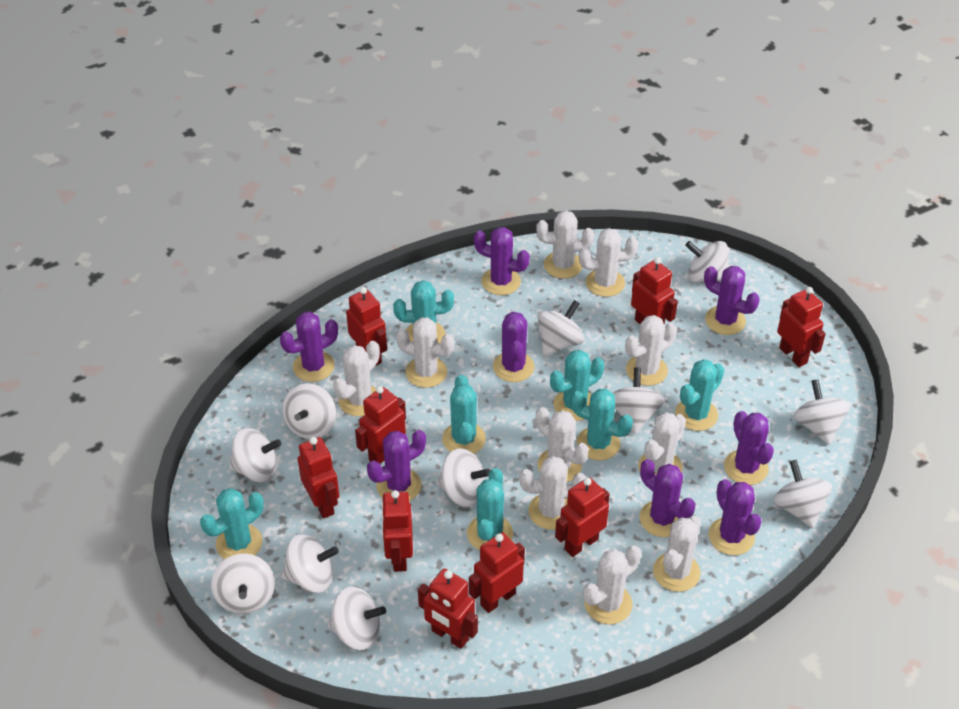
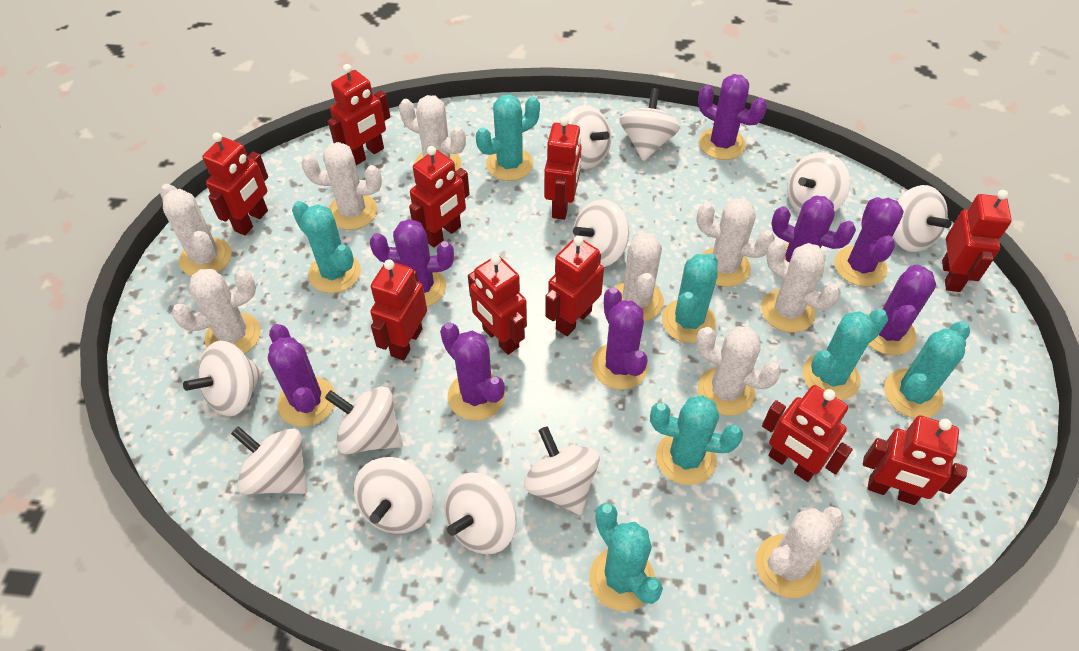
red robot: [298,437,339,518] [346,287,387,366] [355,386,406,464] [381,490,413,572] [418,569,478,649] [469,532,525,613] [555,477,610,557] [631,257,678,325] [777,287,826,367] = 9 -> [202,133,268,235] [328,64,390,165] [370,259,427,361] [409,146,470,247] [468,255,527,355] [544,117,582,220] [545,236,604,336] [762,385,853,482] [863,415,968,505] [942,190,1012,292] = 10
white cactus: [333,341,380,416] [396,317,455,388] [519,456,587,530] [536,210,594,279] [536,407,589,482] [579,228,638,297] [583,545,641,624] [625,315,677,386] [638,412,686,475] [653,516,701,592] = 10 -> [160,184,232,276] [172,269,261,354] [301,142,382,230] [399,95,466,172] [615,231,664,322] [696,199,775,287] [696,326,782,416] [755,506,844,598] [761,240,841,333] = 9

